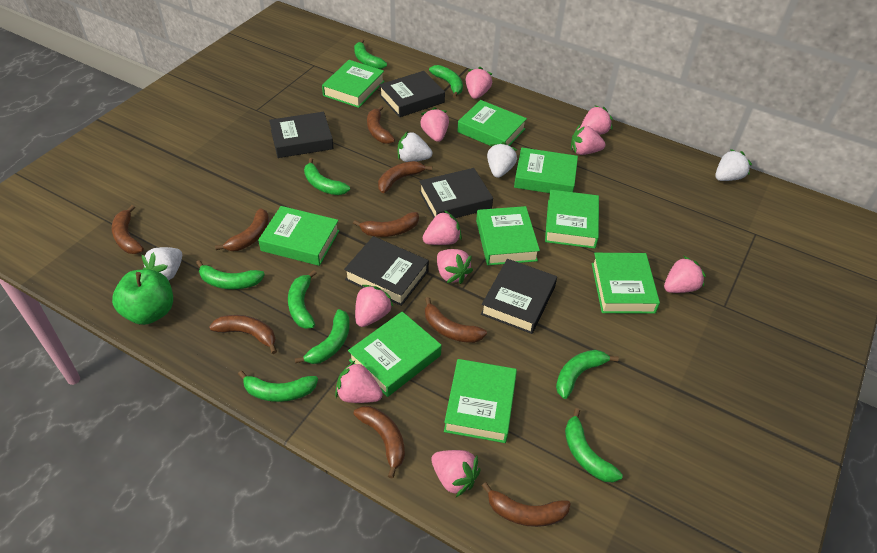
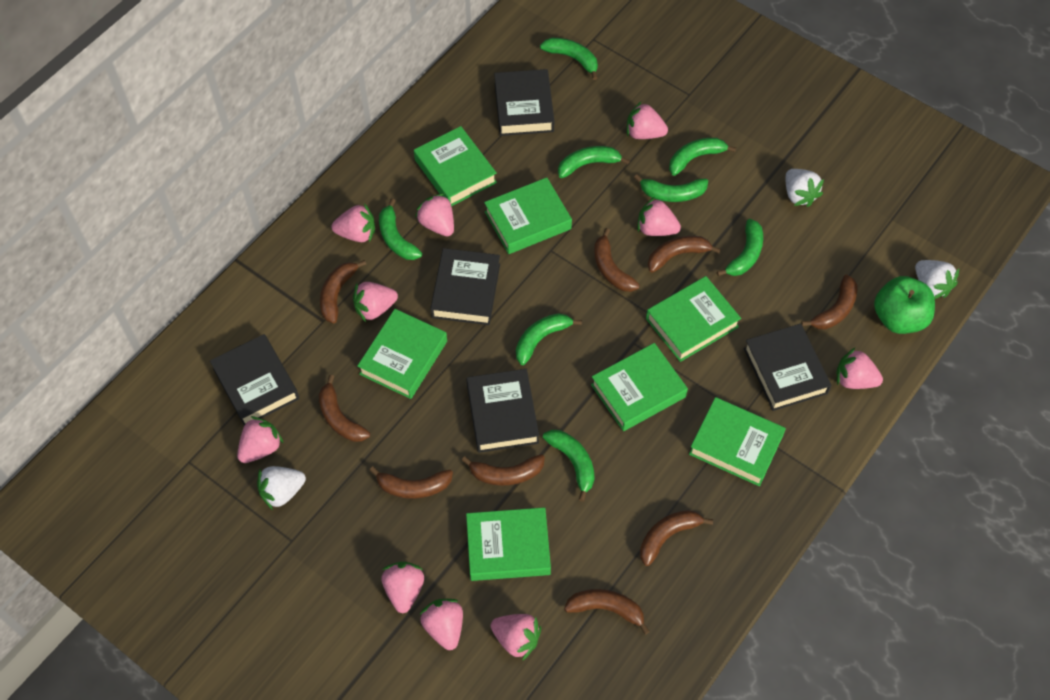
green banana: [196,260,265,289] [238,371,318,402] [288,270,317,329] [295,309,350,364] [304,158,350,195] [354,39,387,69] [429,65,463,98] [556,350,619,399] [565,408,623,482] = 9 -> [379,199,422,260] [516,313,582,365] [540,38,598,80] [543,430,595,502] [558,146,630,178] [634,174,708,202] [669,138,736,176] [717,219,763,276] = 8
green book: [258,206,340,266] [322,60,385,108] [348,312,441,397] [444,359,517,443] [457,100,527,146] [476,206,540,265] [514,147,578,193] [545,190,599,249] [592,253,660,314] = 9 -> [357,309,447,399] [414,126,497,206] [466,507,551,581] [484,177,572,254] [591,343,688,431] [646,276,741,362] [689,397,786,486] = 7
white strawberry: [141,247,182,281] [398,131,432,162] [487,142,517,178] [715,149,752,181] = 4 -> [257,466,306,510] [785,169,824,207] [915,260,959,299] = 3

